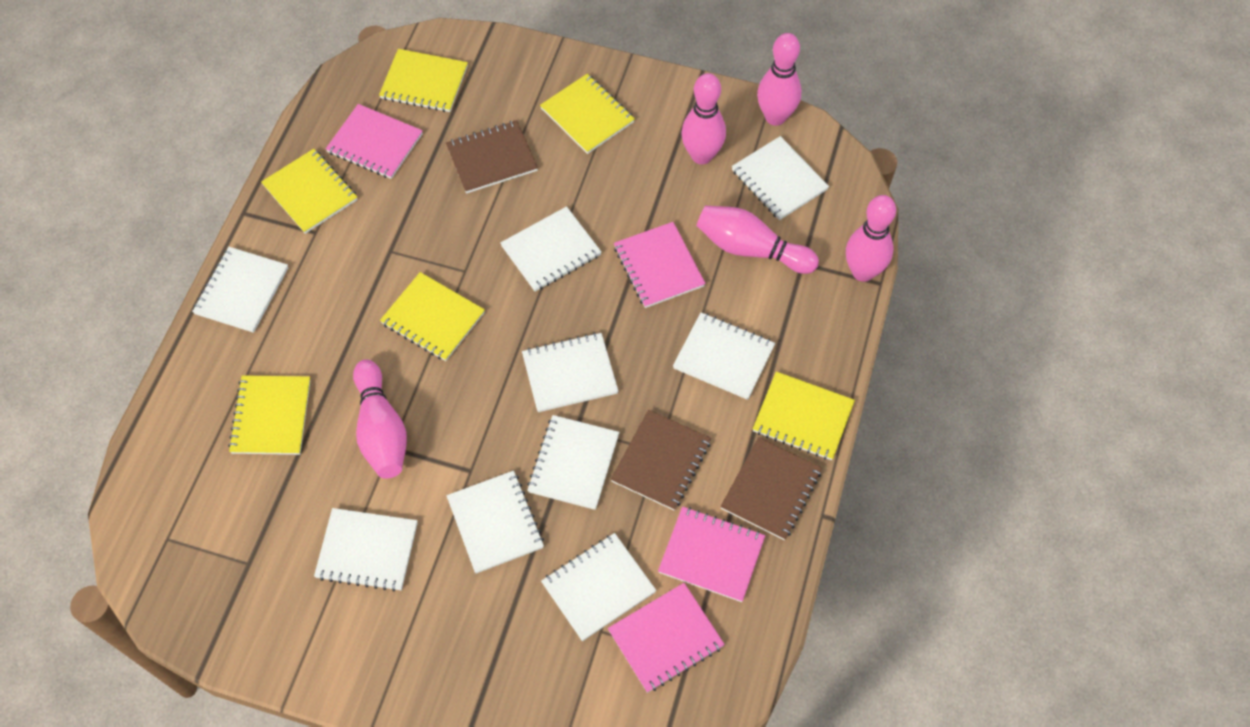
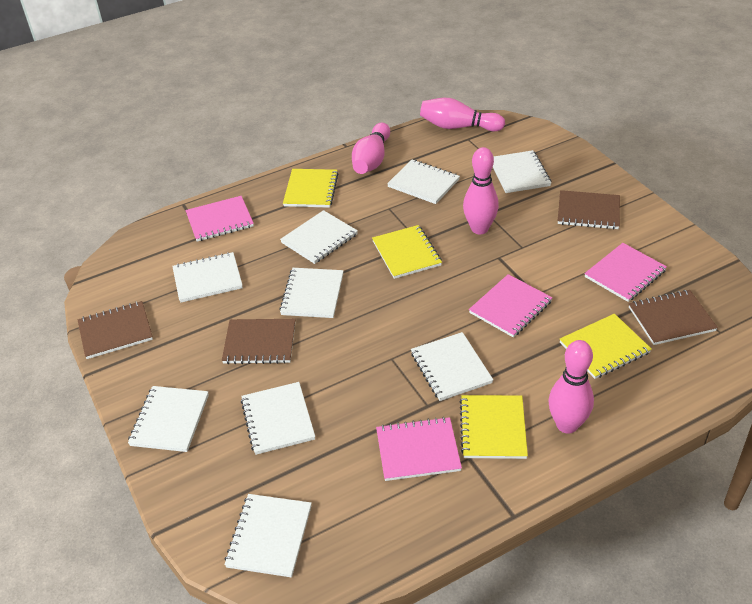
brown notebook: [446,120,538,193] [611,410,711,510] [720,437,822,540] = 3 -> [77,301,153,359] [222,319,295,364] [558,190,620,229] [629,290,718,345] = 4
pink bowling pin: [353,359,407,479] [681,73,726,165] [696,205,819,274] [757,33,801,126] [846,195,896,282] = 5 -> [352,123,390,174] [420,98,505,131] [463,147,499,234] [548,340,594,434] = 4
yellow notebook: [228,375,311,455] [261,149,357,234] [379,49,468,112] [380,272,485,361] [540,74,635,154] [753,371,855,460] = 6 -> [283,169,338,208] [372,225,442,279] [459,395,528,459] [560,314,652,379] = 4

